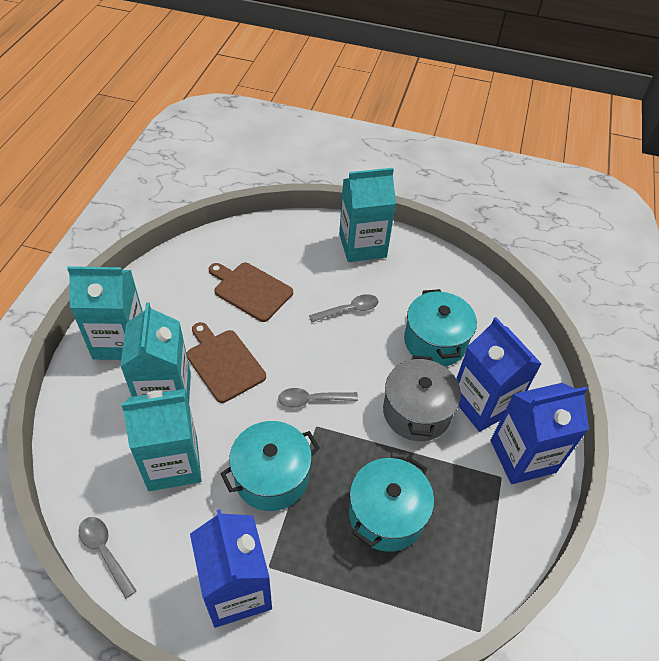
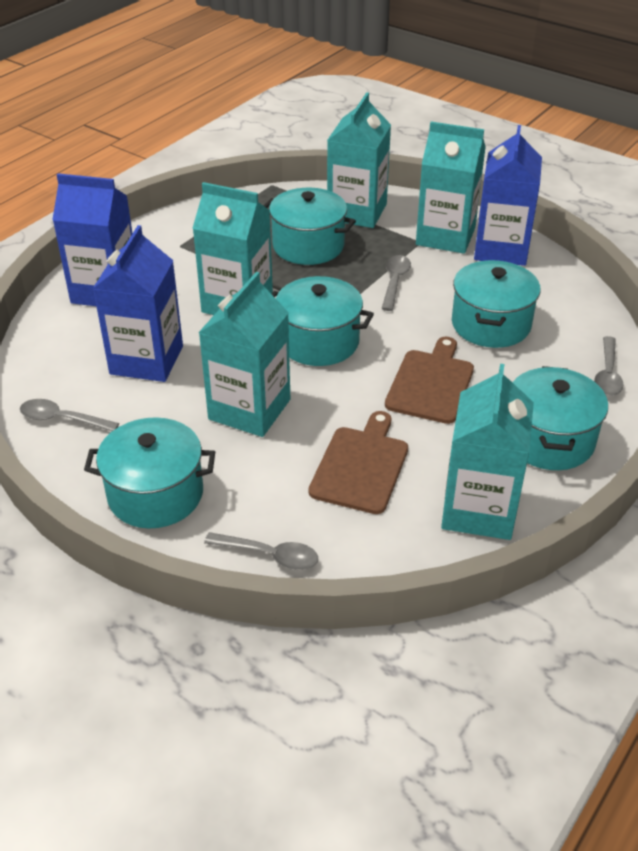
grey pot: [383,355,461,441] = 1 -> none = 0
grey spoon: [79,517,137,599] [278,388,358,408] [309,294,379,322] = 3 -> [20,399,119,431] [204,532,318,570] [382,255,411,311] [594,336,624,396] = 4
turquoise carton: [67,266,143,360] [120,302,191,402] [121,389,202,491] [339,168,396,262] = 4 -> [192,182,273,315] [198,272,290,437] [327,92,391,228] [416,122,486,254] [441,364,534,540] = 5
turquoise pot: [220,421,320,511] [349,457,434,552] [404,289,477,366] = 3 -> [84,417,215,528] [264,188,356,265] [272,276,374,366] [452,260,540,348] [512,366,608,470] = 5

